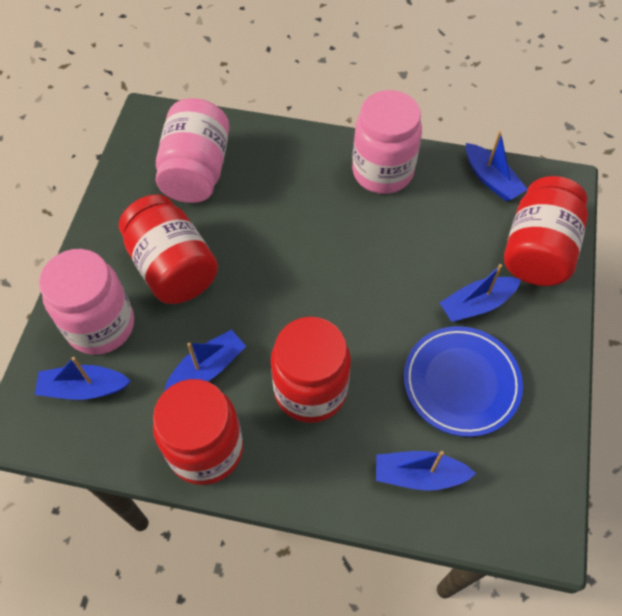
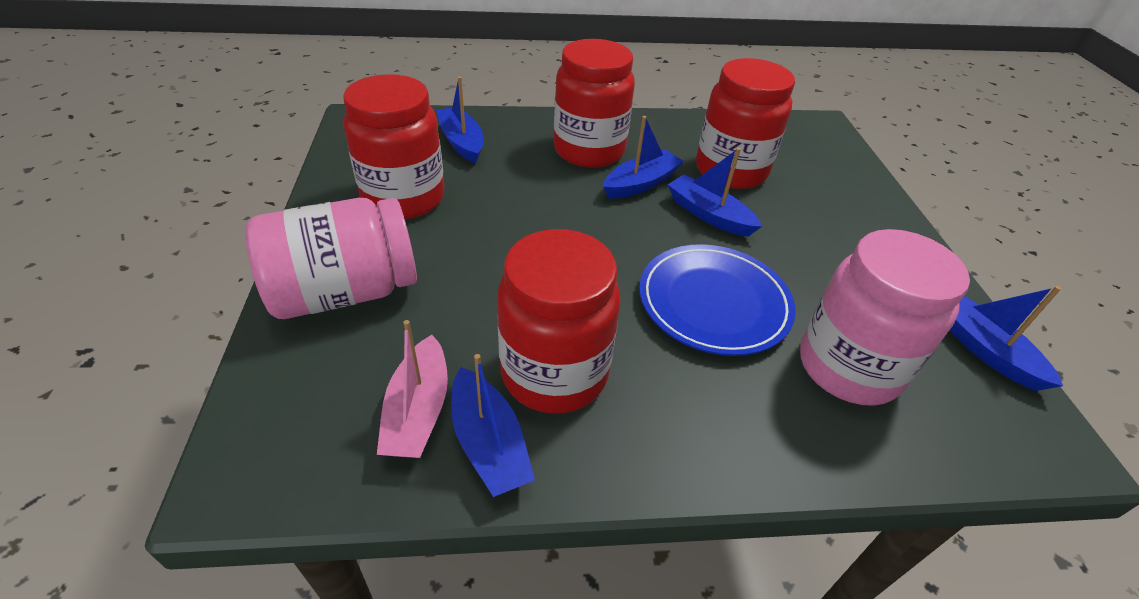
pink boat: none = 0 -> [377,320,448,458] = 1
pink jar: [39,249,134,355] [156,98,229,203] [352,90,422,194] = 3 -> [245,198,417,319] [800,229,970,406] = 2

